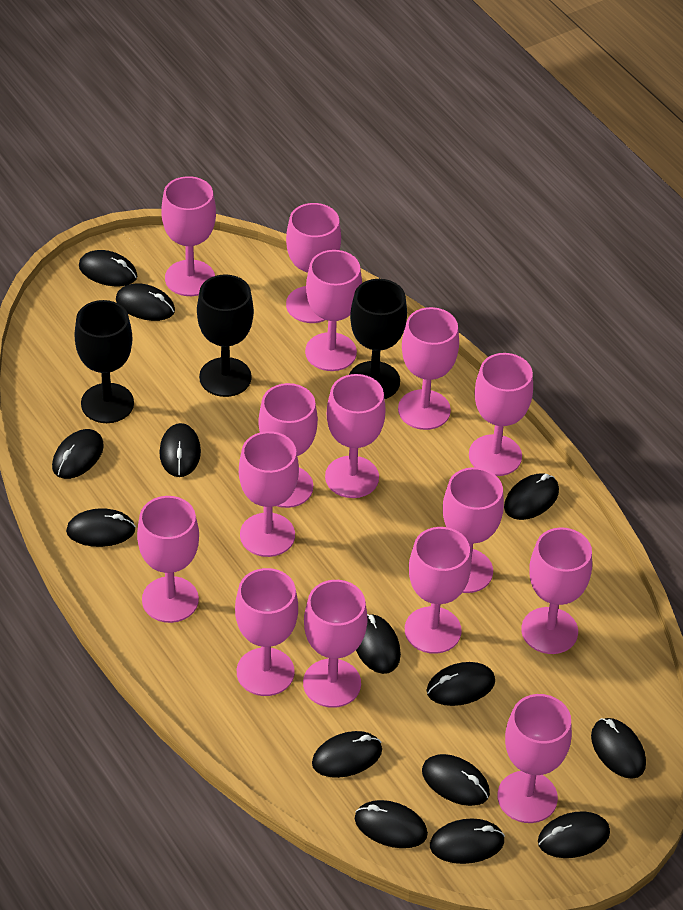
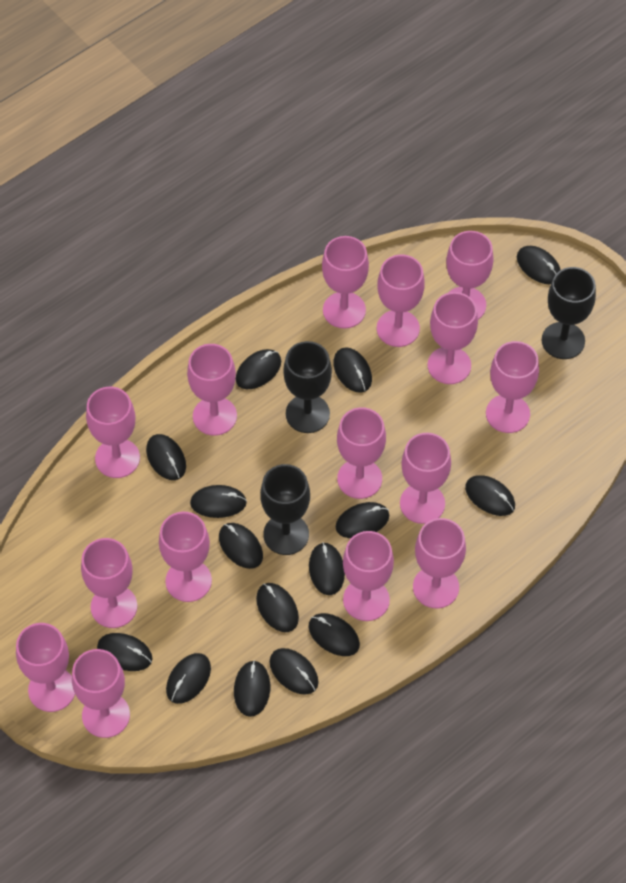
black mouse: [52,429,104,479] [66,508,136,547] [79,250,137,286] [116,283,175,321] [159,423,201,477] [312,731,382,778] [355,800,428,848] [356,614,401,674] [422,754,490,806] [426,662,495,706] [430,819,505,864] [504,473,559,520] [538,811,610,858] [591,718,646,779] = 14 -> [97,633,153,671] [146,434,186,480] [166,653,211,704] [190,485,247,518] [219,523,263,569] [234,660,270,717] [236,349,281,389] [256,583,299,632] [269,648,319,695] [308,613,360,656] [309,542,345,595] [333,348,372,393] [336,502,389,538] [465,475,515,516] [517,246,561,284] = 15

